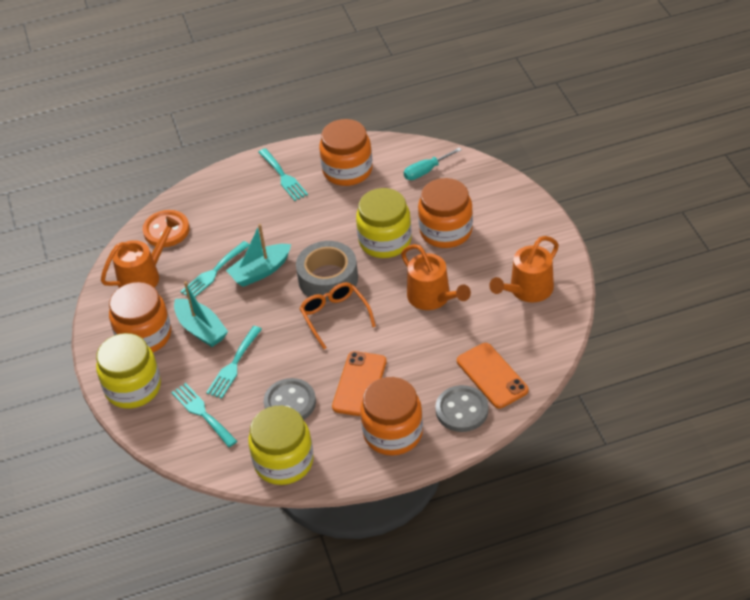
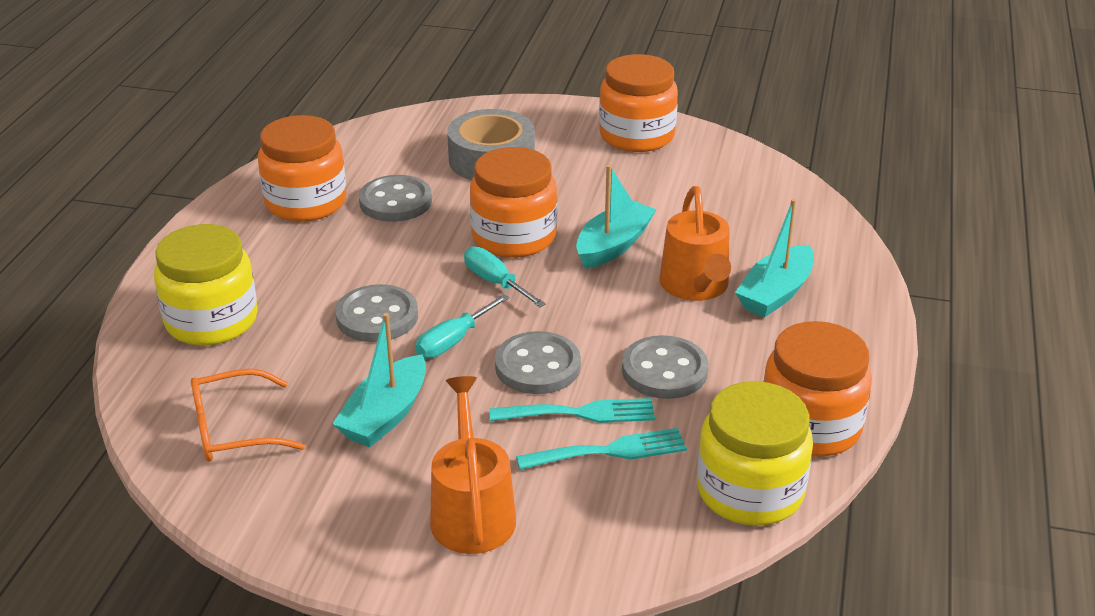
grey button: [264,378,316,420] [436,385,488,432] = 2 -> [335,284,418,342] [359,175,432,222] [495,331,581,394] [622,335,708,399] = 4
orange button: [143,210,190,247] = 1 -> none = 0
orange phone: [332,351,387,416] [457,343,529,408] = 2 -> none = 0
orange watering can: [101,216,180,288] [401,244,471,310] [489,236,559,302] = 3 -> [430,376,516,554] [659,186,731,301] = 2
turquoise boat: [174,281,228,347] [226,224,291,287] = 2 -> [332,313,426,447] [576,165,656,269] [735,199,814,318] = 3
turquoise fork: [171,383,237,447] [180,241,250,297] [206,326,262,399] [258,148,308,201] = 4 -> [490,398,655,423] [516,428,687,470] = 2
turquoise screwdriver: [404,148,461,180] = 1 -> [415,294,509,359] [464,246,546,307] = 2
yellow jar: [96,333,161,409] [248,406,314,485] [356,188,412,258] = 3 -> [154,224,258,345] [697,381,813,526] = 2

